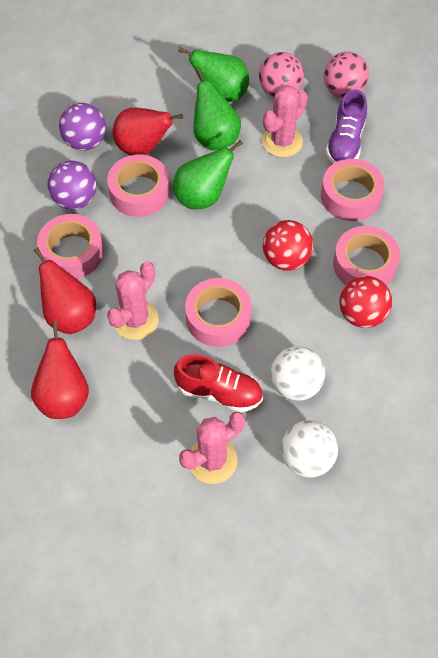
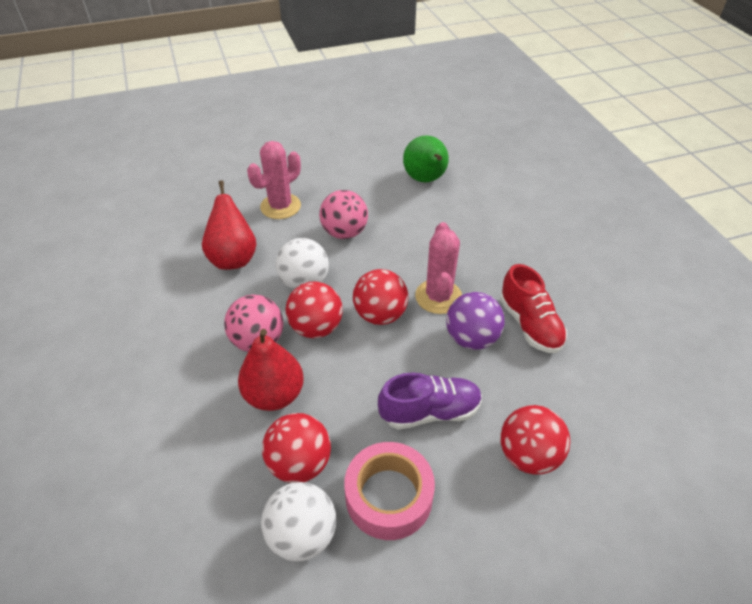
green pear: [173,140,243,210] [178,47,249,102] [193,67,241,151] = 3 -> [403,135,449,182] = 1
pink cactus: [107,262,159,340] [179,411,245,484] [262,85,308,157] = 3 -> [247,141,301,219] [415,222,462,314] = 2
pink tape: [37,214,104,279] [107,154,170,217] [185,278,252,347] [321,159,385,221] [333,226,400,286] = 5 -> [344,442,435,540] = 1
purple ball: [48,160,97,210] [59,103,106,150] = 2 -> [446,292,505,350] = 1
red ball: [263,220,313,271] [339,276,392,328] = 2 -> [262,413,331,483] [285,282,343,338] [353,269,408,325] [500,405,570,474] = 4
red pear: [31,321,89,419] [34,247,96,334] [112,108,183,155] = 3 -> [202,181,256,270] [238,329,304,411] = 2

